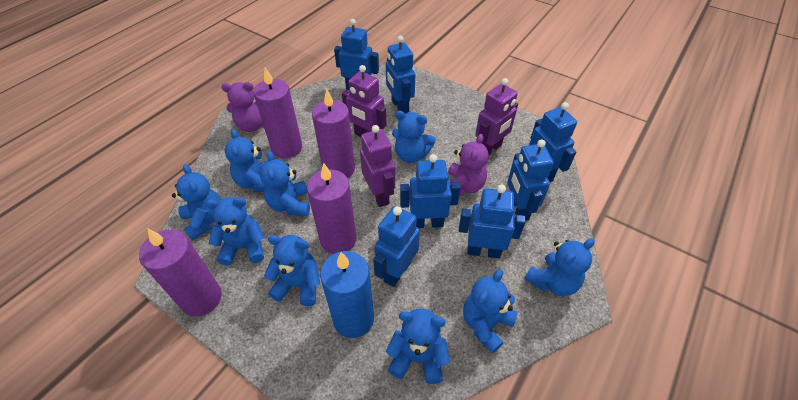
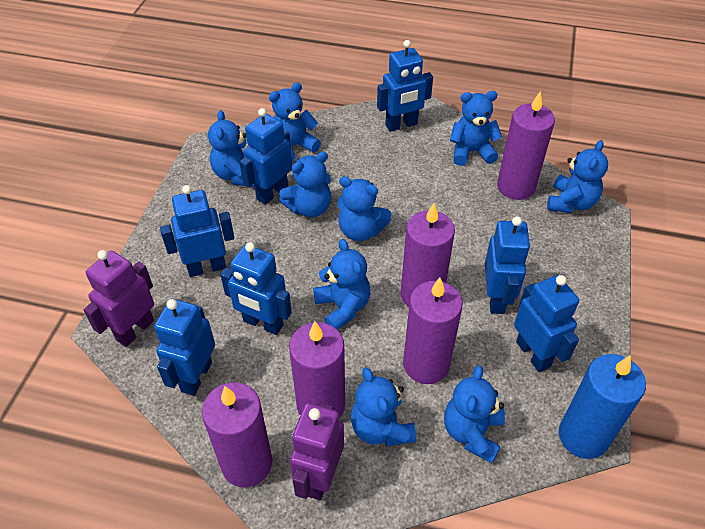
purple candle: [139,229,222,317] [254,68,302,158] [307,163,356,254] [312,89,355,178] = 4 -> [202,383,272,487] [289,322,345,418] [401,203,455,307] [403,277,463,384] [497,91,555,200] = 5
purple robot: [342,65,386,137] [360,125,395,207] [475,78,518,155] = 3 -> [83,250,154,347] [290,403,344,500] = 2
purple teddy bear: [221,82,263,132] [448,134,489,196] = 2 -> none = 0

